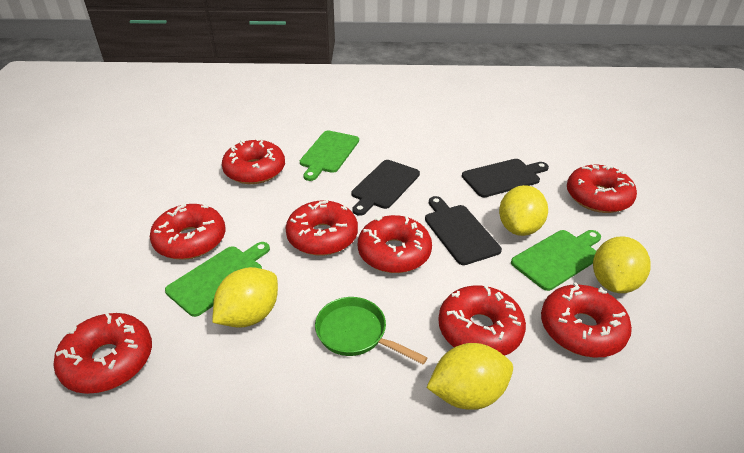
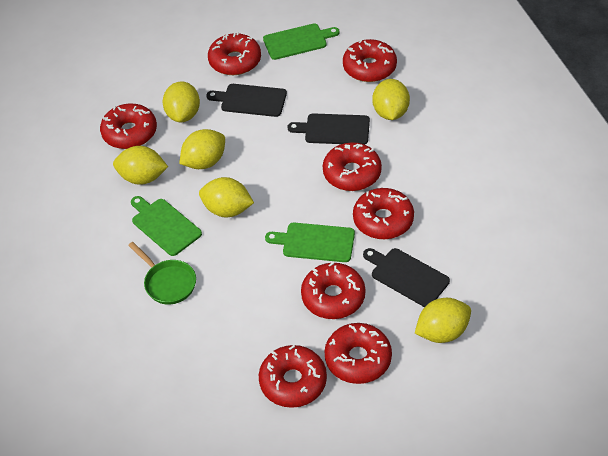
yellow lemon: [212,267,278,327] [426,343,513,410] [499,185,548,236] [593,236,651,293] = 4 -> [113,146,168,185] [162,81,200,122] [179,129,225,169] [199,177,254,217] [372,79,410,120] [415,298,471,343] = 6

